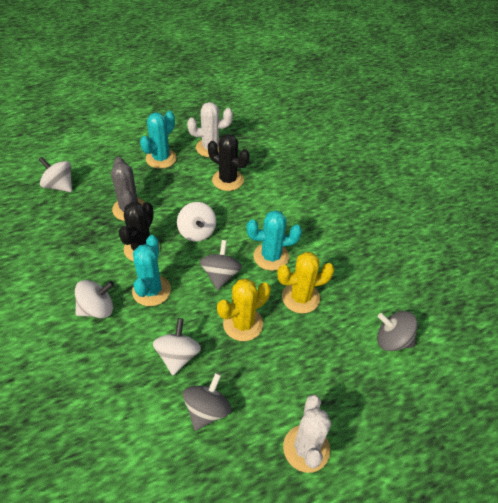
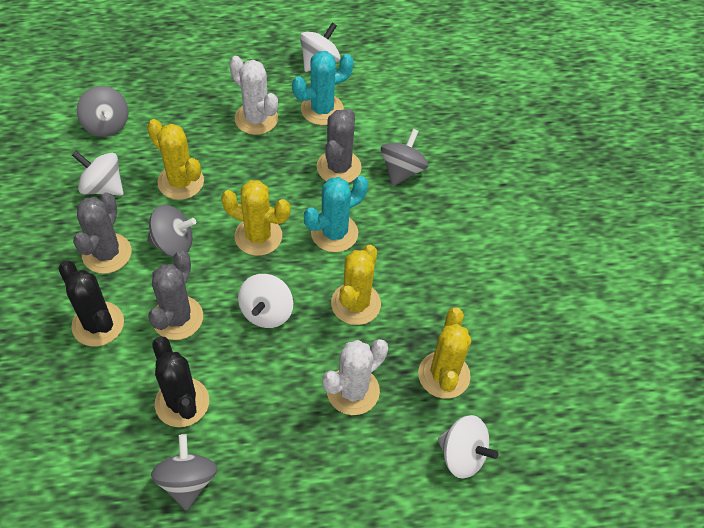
grey cactus: [111,157,145,221] = 1 -> [73,192,132,274] [148,250,203,340] [317,108,362,183] = 3
grey spinning top: [183,373,231,431] [200,240,242,290] [377,311,418,351] = 3 -> [77,86,128,137] [147,205,196,257] [151,434,217,510] [381,129,428,186] = 4
turquoise cactus: [132,235,171,306] [140,111,177,169] [247,210,302,271] = 3 -> [292,51,354,125] [304,176,368,252] = 2
yellow cactus: [217,279,271,341] [277,252,334,314] = 2 -> [147,119,204,200] [221,180,290,256] [331,245,381,325] [418,307,471,399] = 4

